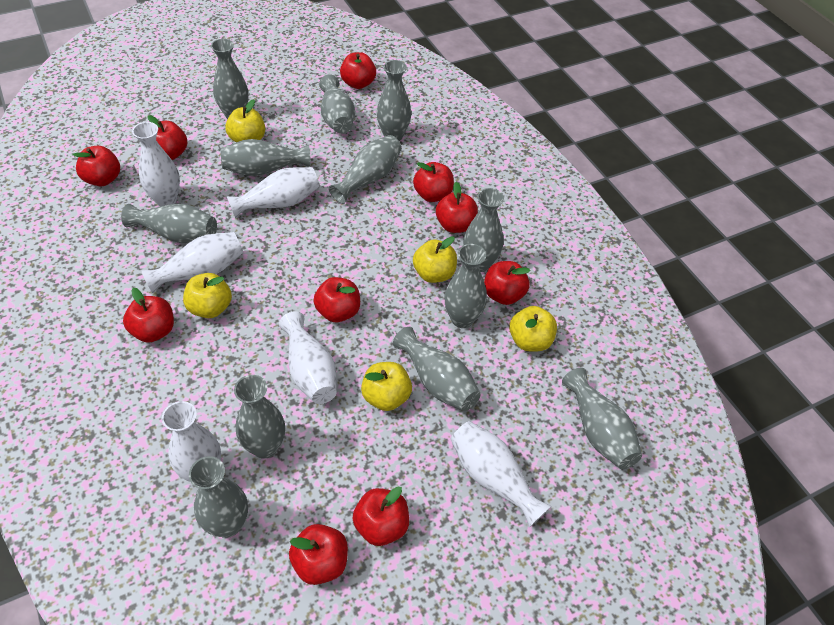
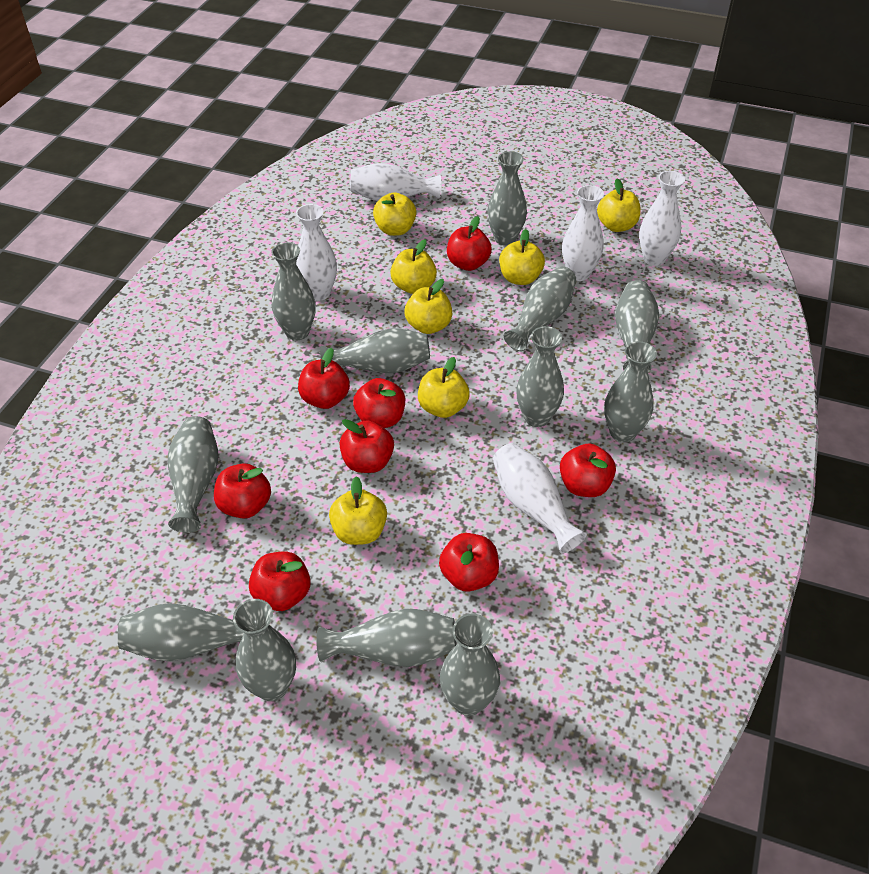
red apple: [73,146,120,186] [123,288,174,343] [147,115,187,160] [289,524,348,585] [314,277,360,322] [340,52,376,89] [352,486,409,546] [413,162,454,202] [436,182,478,233] [484,261,531,305] = 10 -> [214,463,271,519] [249,552,311,611] [298,348,350,409] [340,419,394,473] [353,378,405,428] [439,533,499,592] [447,216,492,271] [560,444,616,497] = 8
white vase: [132,122,180,206] [141,232,243,293] [162,401,221,482] [227,167,320,219] [279,311,337,404] [450,421,551,528] = 6 -> [296,204,337,301] [350,163,441,201] [493,443,587,554] [562,185,604,281] [639,171,685,266] = 5
yellow apple: [183,273,232,318] [225,99,265,142] [361,362,412,411] [413,236,457,283] [509,306,557,352] = 5 -> [329,476,387,545] [373,192,416,236] [390,239,437,294] [404,279,452,334] [418,357,470,418] [499,229,545,285] [597,179,640,232] = 7

